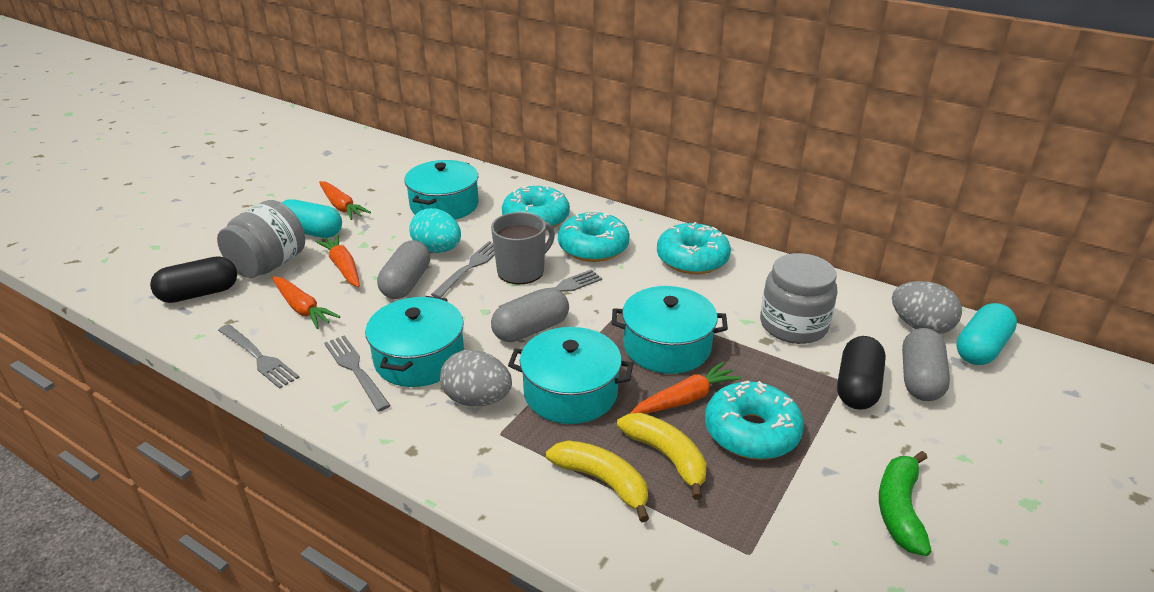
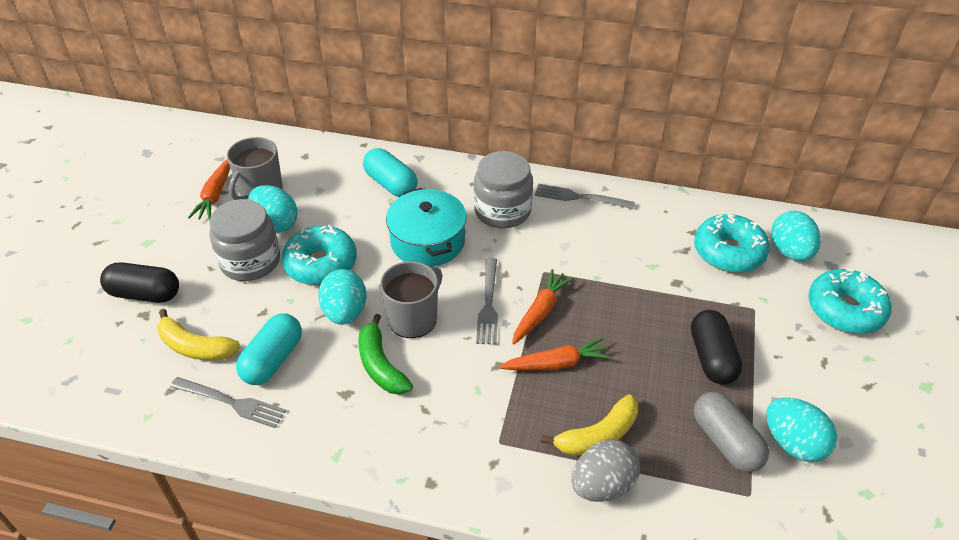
grey capsule: [377,240,430,299] [491,288,569,342] [902,328,950,401] = 3 -> [694,392,769,472] = 1
grey egg: [440,350,512,406] [892,281,962,334] = 2 -> [571,440,640,502] = 1
grey fork: [218,324,300,389] [324,335,391,412] [431,241,495,298] [499,269,602,307] = 4 -> [170,377,286,428] [476,258,498,345] [535,184,635,209] = 3
grey mug: [491,212,555,284] = 1 -> [227,137,283,200] [380,261,442,338] = 2
orange carrot: [272,276,341,329] [315,235,360,287] [319,181,371,220] [630,362,742,414] = 4 -> [188,159,230,220] [499,337,612,370] [512,269,574,345] = 3
turquoise donut: [502,185,570,230] [558,211,630,262] [657,222,731,274] [705,381,804,460] = 4 -> [281,224,357,285] [694,213,770,273] [808,269,892,334] = 3
turquoise egg: [409,208,461,253] = 1 -> [248,185,298,233] [318,269,366,325] [766,398,837,462] [771,211,821,261] = 4
turquoise pot: [365,296,464,387] [404,160,479,220] [508,327,633,424] [612,286,728,374] = 4 -> [386,188,467,267] = 1

